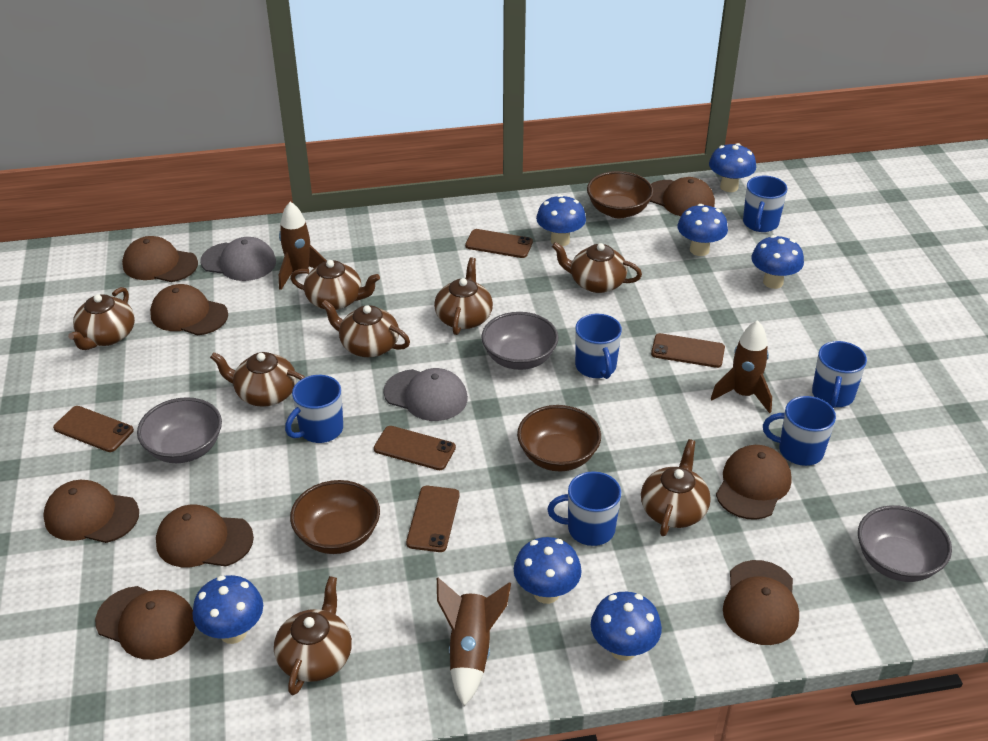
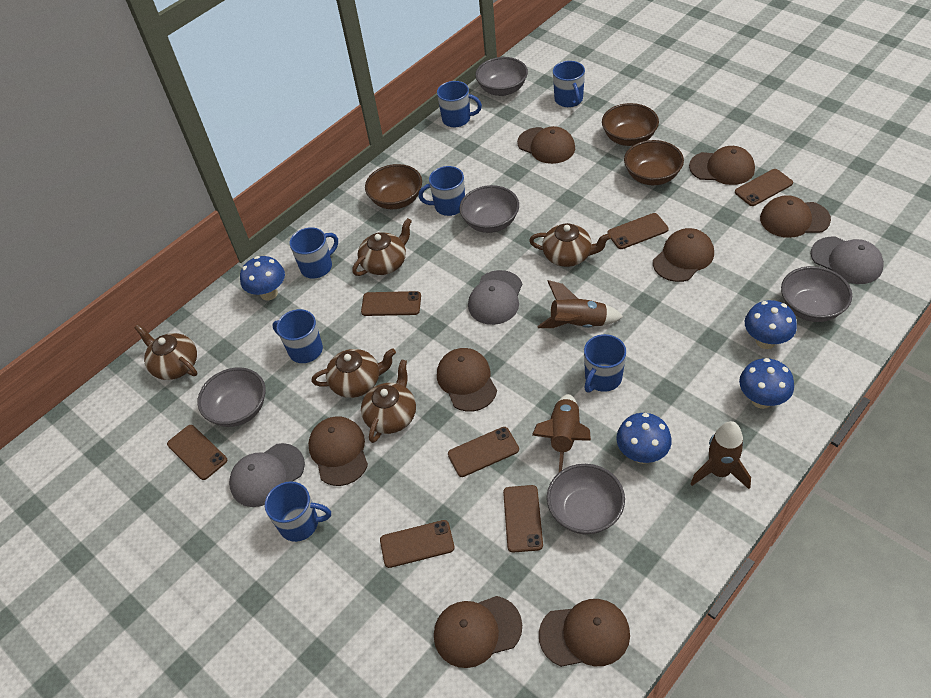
blue mug: [285,375,343,443] [547,471,621,546] [575,313,622,379] [743,176,788,232] [763,396,836,466] [812,341,867,408] = 6 -> [265,481,331,542] [272,309,323,363] [290,227,338,279] [419,166,465,216] [437,81,482,127] [553,61,585,107] [584,334,626,392] = 7
blue mushroom: [192,575,263,644] [514,537,582,604] [536,195,586,247] [591,592,662,661] [677,204,728,256] [709,143,756,192] [751,235,804,289] = 7 -> [240,256,285,301] [617,413,672,464] [739,358,794,409] [745,300,797,349] = 4
brown phone: [53,406,134,452] [374,426,456,470] [406,486,459,552] [465,229,533,258] [651,333,725,368] = 5 -> [167,425,227,480] [361,291,421,316] [380,520,455,568] [448,427,519,477] [503,485,543,552] [607,213,669,249] [735,169,793,206] = 7
brown teapot: [68,287,135,350] [210,352,305,407] [274,576,352,695] [290,260,380,310] [321,300,410,357] [434,257,493,335] [552,242,642,293] [641,439,711,536] = 8 -> [134,324,197,380] [311,348,396,398] [352,218,412,276] [361,359,416,443] [529,223,611,267] = 5
grey bowl: [137,397,222,463] [481,312,558,370] [858,505,952,582] = 3 -> [198,367,266,427] [460,185,519,233] [475,57,528,96] [547,464,625,535] [781,266,852,322] = 5
grey cap: [201,237,276,281] [384,368,468,421] = 2 -> [229,443,305,507] [468,270,522,325] [811,237,884,284] = 3

